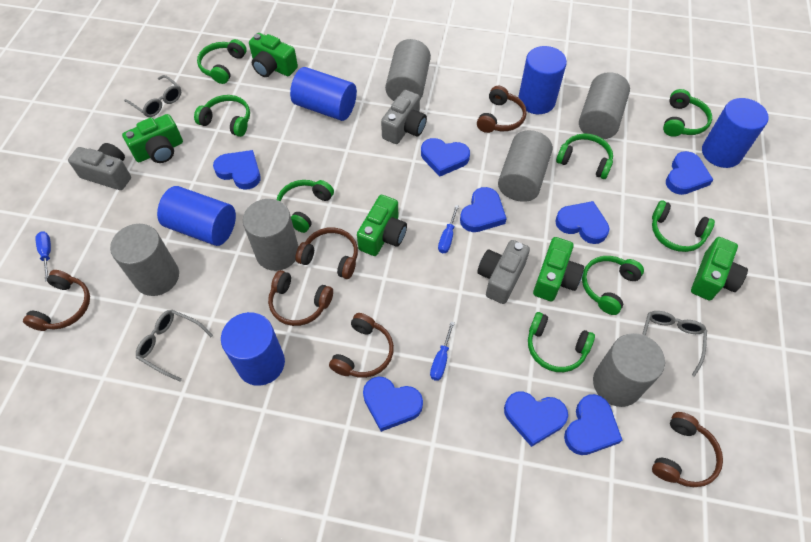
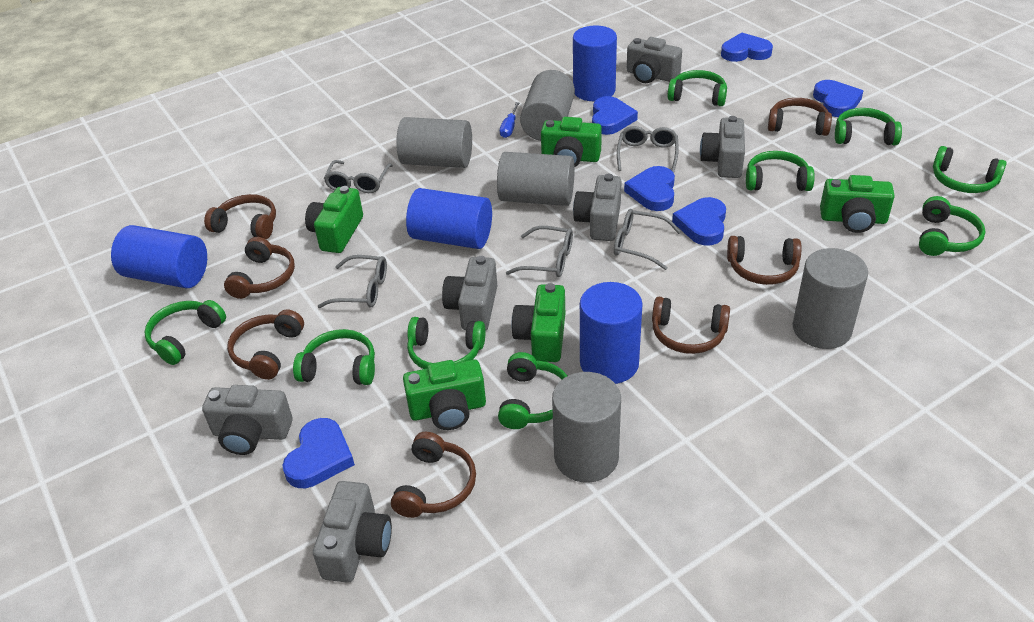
blue cylinder: [157,186,236,246] [221,312,285,386] [290,67,357,121] [518,46,567,114] [702,98,769,168] = 5 -> [111,225,207,288] [406,188,492,249] [573,26,617,101] [580,282,642,384] = 4
blue heart: [213,150,261,190] [363,376,423,432] [421,138,470,176] [460,187,507,232] [504,392,568,447] [555,201,609,244] [564,394,622,455] [666,151,713,195] = 8 -> [282,418,355,488] [592,96,638,135] [624,166,675,211] [672,197,726,245] [721,32,773,62] [813,80,863,117] = 6
blue screwdriver: [35,231,51,282] [430,322,454,381] [438,205,459,253] = 3 -> [500,102,519,138] = 1
brown headphones: [23,270,90,331] [268,270,333,326] [295,227,358,279] [329,313,394,378] [477,86,527,133] [652,412,723,487] = 6 -> [204,194,276,239] [224,237,295,299] [227,310,304,380] [391,432,476,518] [652,297,730,354] [727,236,802,285] [768,98,832,136] = 7
green headphones: [194,95,250,137] [197,39,247,84] [277,180,334,233] [528,312,595,372] [556,134,613,179] [582,256,644,315] [652,200,715,252] [663,89,712,137] = 8 -> [144,300,226,365] [293,329,375,385] [407,317,485,369] [498,352,567,429] [668,70,727,106] [746,151,815,191] [835,108,902,145] [919,196,985,256] [933,146,1007,193] = 9
grey camera: [68,143,131,190] [381,90,427,144] [477,240,530,304] = 3 -> [202,385,293,455] [313,481,392,583] [442,256,497,331] [573,174,622,241] [627,37,682,83] [700,116,745,178] = 6
grey cylinder: [110,224,179,296] [243,199,299,271] [385,39,431,101] [498,130,553,202] [579,72,630,139] [593,333,665,407] = 6 -> [396,117,472,168] [497,152,575,206] [520,70,575,141] [552,372,621,483] [793,248,868,349] = 5
grey glasses: [124,75,181,117] [136,310,213,381] [642,311,707,377] = 3 -> [318,255,387,308] [324,160,393,193] [506,226,573,277] [614,209,681,270] [617,126,679,172] = 5

